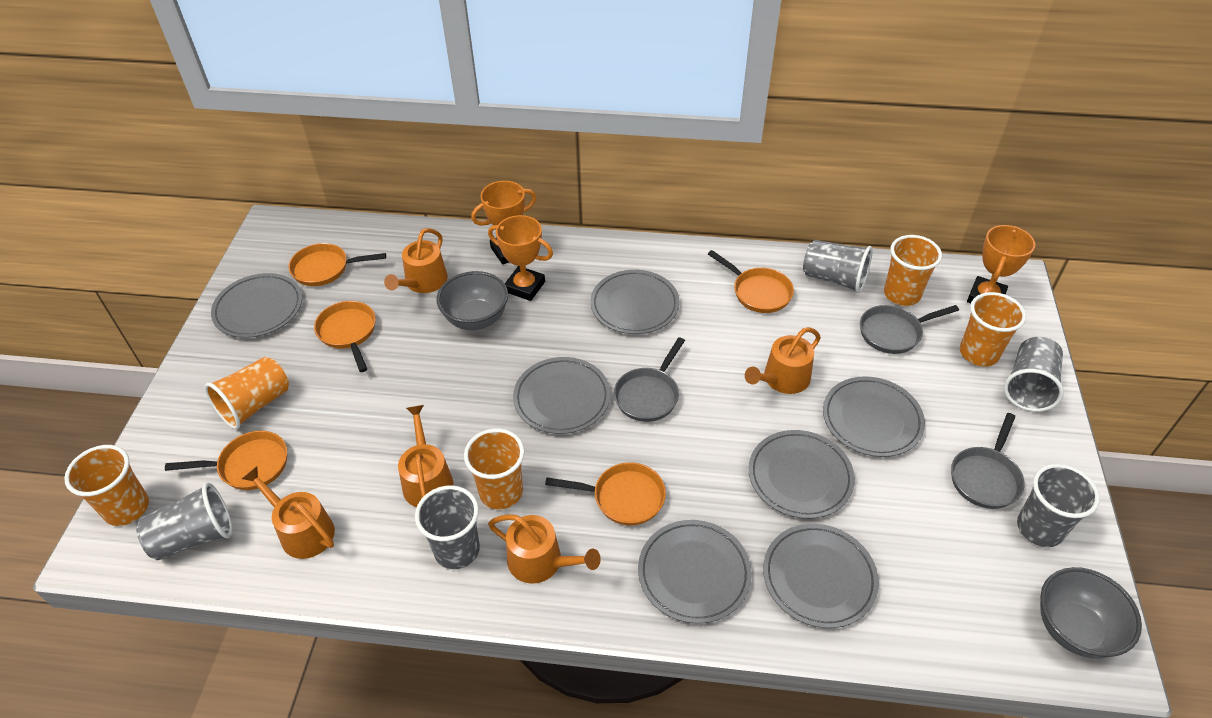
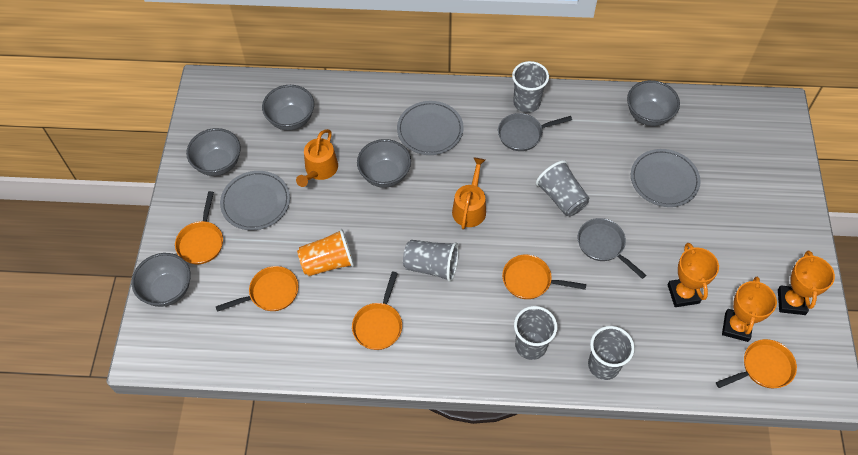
grey bowl: [437,271,508,330] [1040,567,1142,659] = 2 -> [132,253,191,307] [186,128,241,176] [262,85,314,131] [357,139,411,188] [627,80,680,126] = 5
grey pan: [614,337,685,422] [860,305,959,354] [951,413,1025,509] = 3 -> [498,113,572,151] [578,218,646,279] = 2
grey plate: [211,273,302,338] [513,357,610,434] [590,270,680,334] [638,520,752,624] [749,430,855,519] [763,524,879,628] [823,376,925,457] = 7 -> [220,171,290,230] [397,101,464,155] [631,149,701,207] = 3
orange cup: [64,445,149,526] [205,357,289,429] [464,428,525,509] [884,235,942,306] [960,292,1026,367] = 5 -> [297,229,354,276] = 1
orange watering can: [242,466,335,559] [384,228,448,293] [398,405,454,507] [488,514,601,584] [745,327,821,394] = 5 -> [296,129,338,187] [452,157,486,229] = 2

